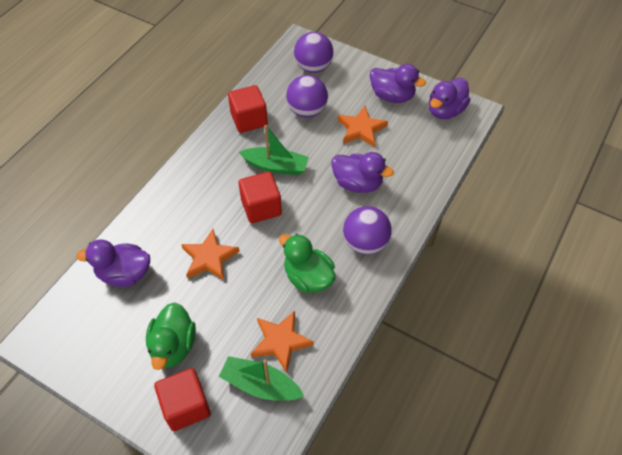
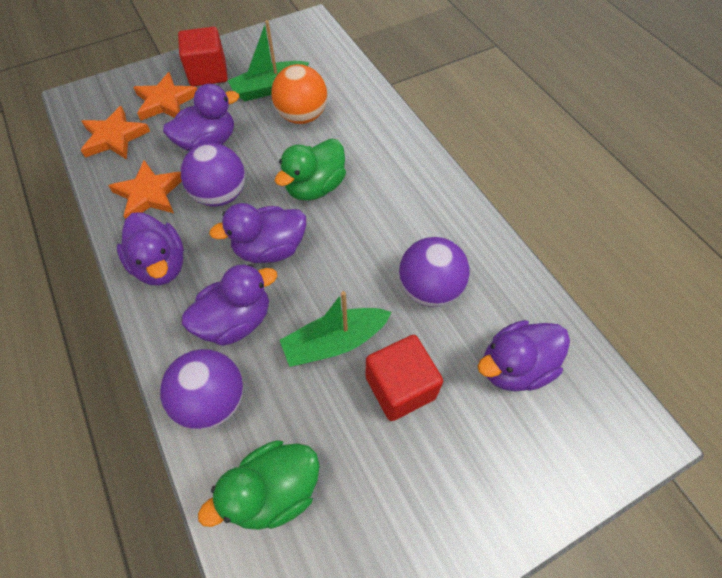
orange ball: none = 0 -> [271,64,327,124] = 1
purple duck: [76,239,150,287] [331,152,394,193] [370,64,426,103] [429,78,470,119] = 4 -> [117,212,184,286] [163,84,239,151] [182,264,277,346] [209,203,306,263] [478,320,570,391] = 5
red cube: [154,368,211,431] [228,85,268,133] [239,172,282,223] = 3 -> [178,27,228,86] [365,335,443,421] = 2

